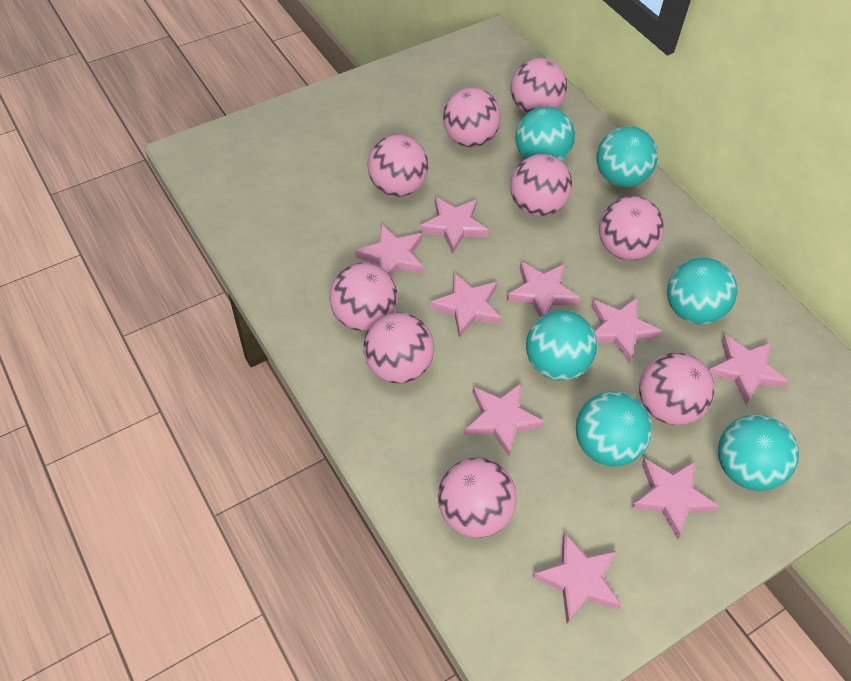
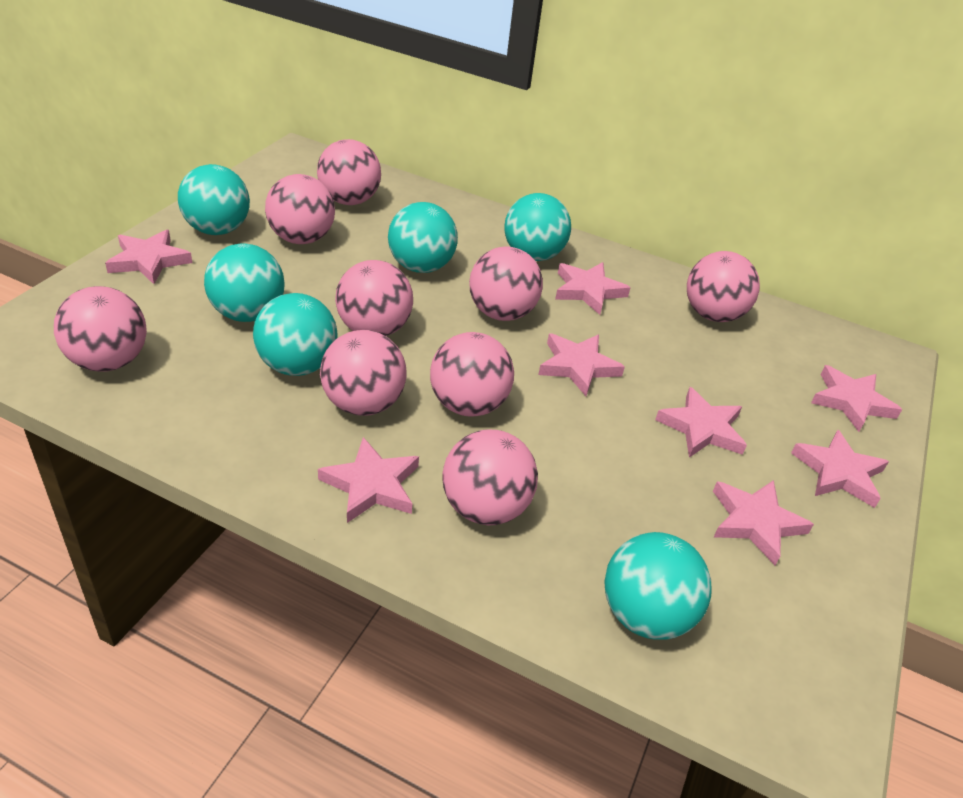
pink star: [355,224,424,276] [419,197,489,254] [430,273,502,337] [464,383,545,457] [506,262,581,317] [532,533,622,623] [591,297,662,363] [632,458,719,539] [709,334,789,404] = 9 -> [105,230,192,284] [318,437,419,523] [538,333,625,396] [555,262,630,315] [655,387,747,457] [713,480,814,565] [791,430,889,508] [811,365,902,432] = 8

